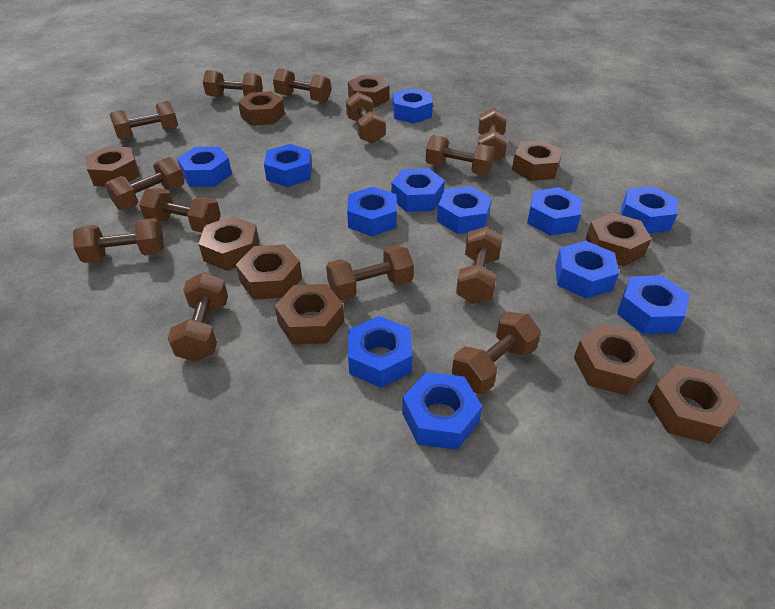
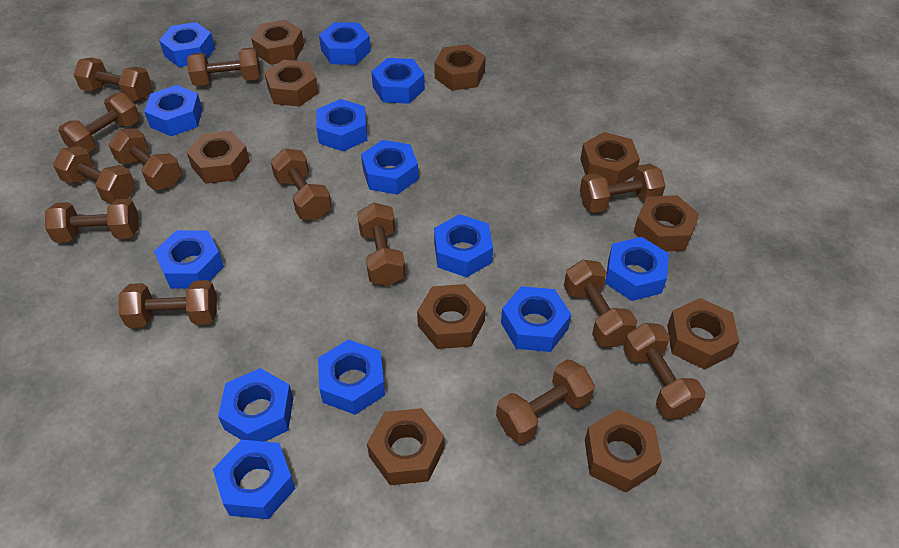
blue nut: [177,147,232,187] [264,144,312,187] [347,187,397,236] [348,316,413,388] [391,168,445,212] [392,88,433,124] [402,372,482,450] [437,186,492,234] [527,187,582,236] [555,241,619,299] [617,275,690,334] [621,186,678,234] = 12 -> [144,85,203,136] [154,230,224,289] [159,22,215,67] [213,440,296,519] [218,368,293,442] [316,99,367,151] [318,339,385,415] [319,22,371,65] [361,140,419,195] [371,58,425,104] [434,214,493,277] [501,286,571,352] [605,237,669,301] = 13

